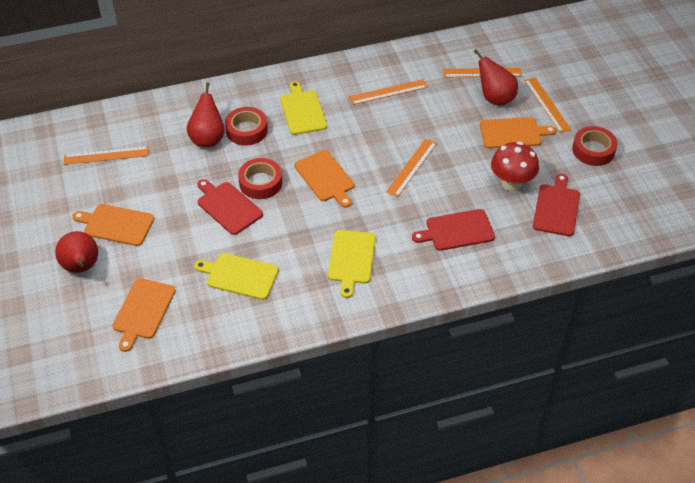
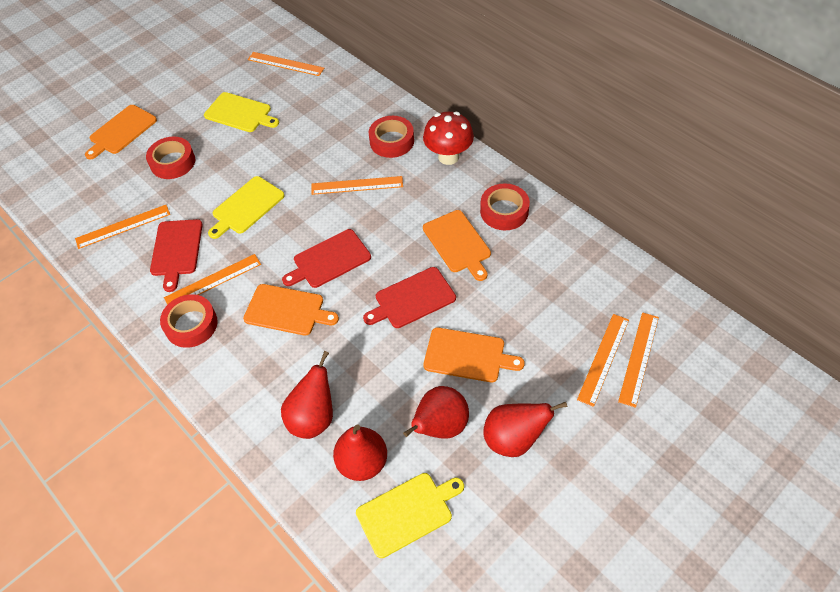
orange ruler: [64,146,149,165] [349,79,428,105] [386,139,437,197] [443,68,522,77] [524,77,571,133] = 5 -> [75,205,170,249] [164,254,261,305] [248,52,324,76] [311,176,403,195] [577,314,629,407] [618,312,659,408] = 6
red pear: [55,231,98,273] [187,82,225,147] [474,49,518,106] = 3 -> [281,351,333,439] [333,424,387,481] [403,386,469,439] [483,402,568,457] = 4
red tape: [225,107,268,146] [238,158,283,199] [572,126,617,166] = 3 -> [146,137,195,179] [160,294,218,348] [369,116,414,158] [480,183,530,230] = 4

